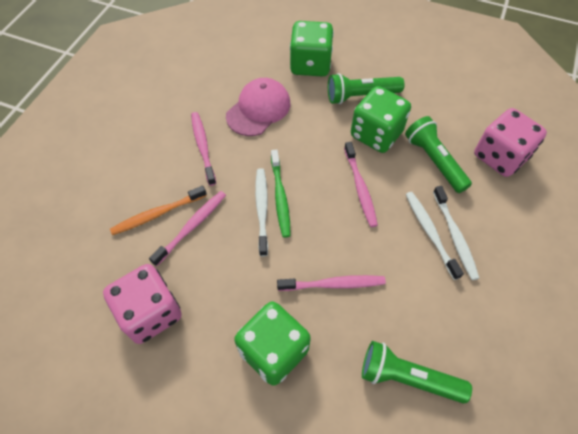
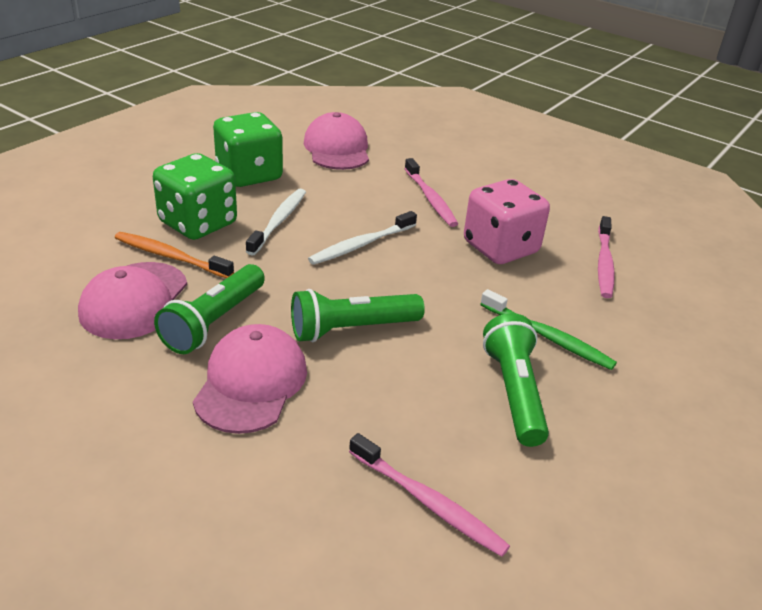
green dice: [234,301,311,385] [290,21,334,77] [351,86,411,153] = 3 -> [153,153,237,240] [213,112,283,187] = 2
pink cap: [226,78,290,136] = 1 -> [78,262,187,339] [193,324,307,434] [304,112,369,170] = 3
pink dice: [103,264,182,344] [474,108,547,177] = 2 -> [464,179,550,264] = 1
pink toothbrush: [149,191,226,266] [191,112,216,186] [277,275,386,291] [344,142,378,227] = 4 -> [349,433,510,557] [404,158,458,227] [598,216,615,298] = 3
white toothbrush: [255,168,268,256] [406,192,464,280] [433,186,479,280] = 3 -> [246,188,306,255] [308,211,417,265] = 2

